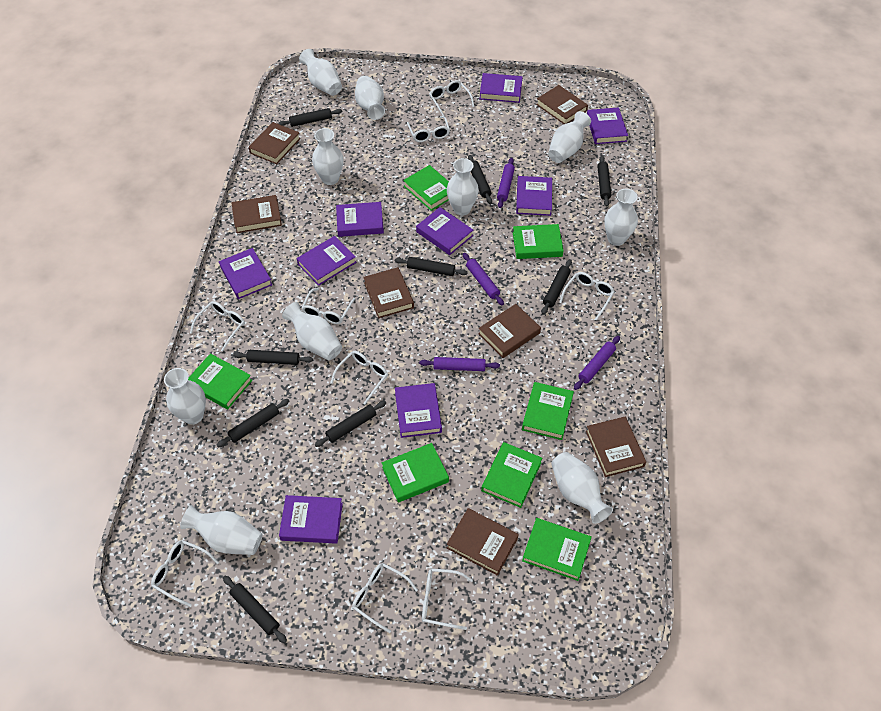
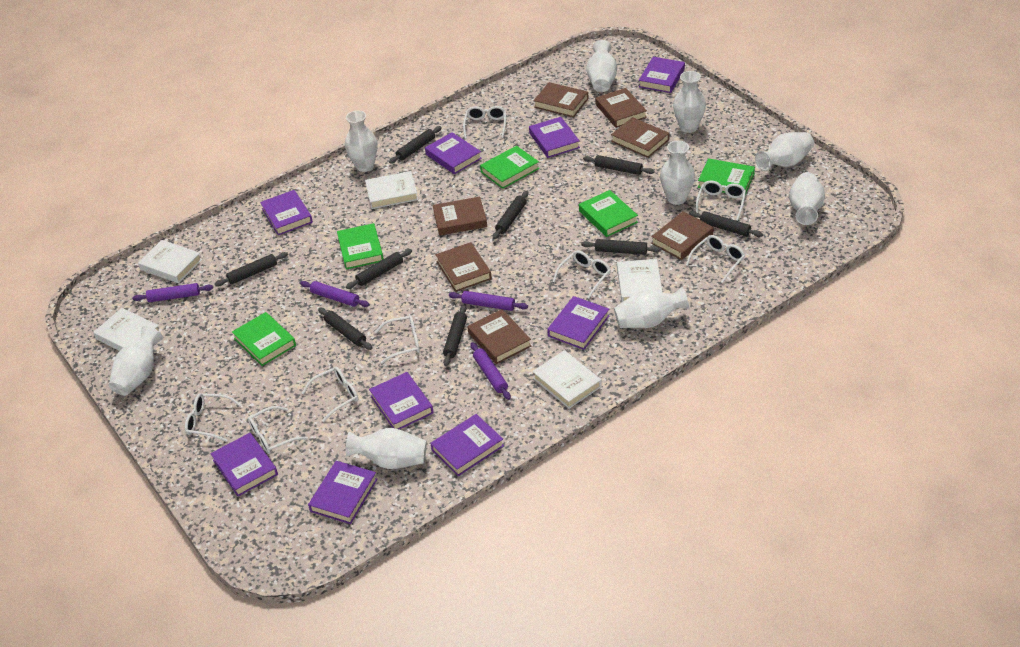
green book: [188,353,252,409] [382,443,449,502] [403,165,449,211] [481,442,542,508] [513,224,564,259] [522,382,574,440] [522,518,592,581] = 7 -> [232,312,296,366] [337,223,384,269] [480,146,539,189] [579,190,638,237] [698,158,755,196] = 5
white book: none = 0 -> [93,308,161,351] [138,240,202,283] [365,171,418,209] [532,350,602,409] [617,259,663,302] = 5
white glasses: [151,540,219,607] [190,301,245,352] [301,288,355,324] [330,351,388,405] [352,563,418,633] [407,116,450,142] [422,568,473,630] [429,80,474,116] [559,272,614,321] = 9 -> [185,393,242,442] [248,406,308,454] [302,367,358,422] [375,315,420,364] [463,106,506,139] [553,250,611,298] [686,235,745,283] [696,181,746,221] = 8
white vase: [164,368,206,425] [180,505,263,555] [282,302,342,360] [299,49,342,96] [312,128,343,185] [355,76,385,120] [447,158,479,215] [548,111,591,163] [551,452,613,524] [604,189,638,246] = 10 -> [109,326,163,396] [345,110,378,172] [346,428,427,469] [586,40,617,92] [614,287,689,328] [660,141,695,205] [673,71,706,133] [755,132,814,171] [789,172,825,225] = 9

